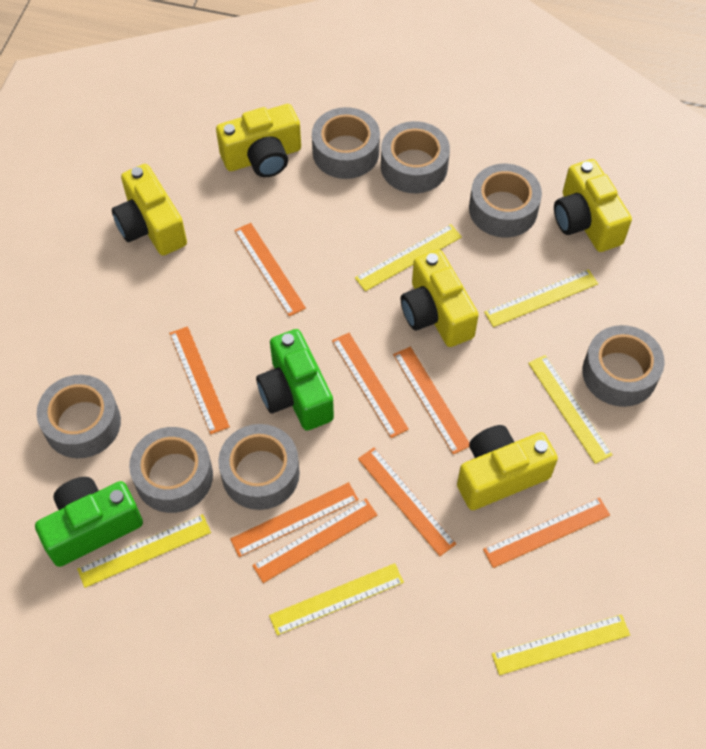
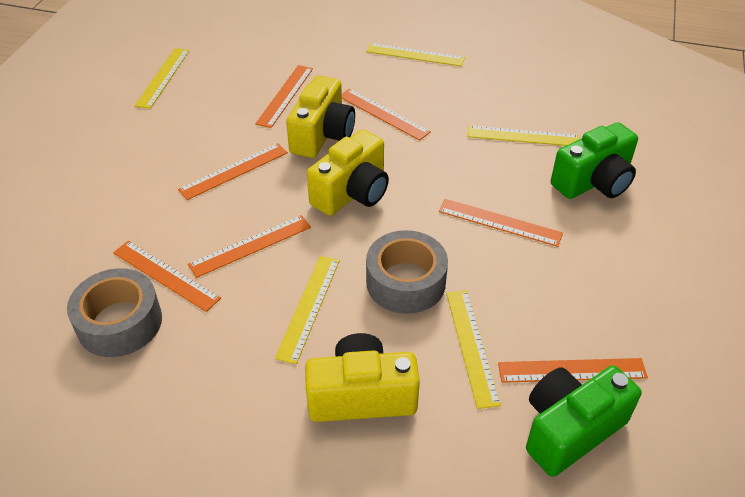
grey tape: [37,375,121,458] [129,427,213,513] [218,424,300,510] [312,107,380,179] [381,121,450,193] [469,164,542,238] [582,325,665,407] = 7 -> [67,268,162,357] [366,230,448,314] = 2
orange ruler: [169,326,230,434] [230,482,359,557] [234,223,306,316] [252,499,377,583] [332,333,409,438] [358,447,456,556] [393,347,469,454] [483,497,610,568] = 8 -> [113,241,221,312] [178,143,288,200] [188,215,311,278] [255,65,313,128] [342,89,431,141] [439,199,563,247] [498,358,648,383] = 7
yellow camera: [112,164,187,256] [216,104,301,177] [401,250,479,347] [457,425,558,510] [554,159,632,252] = 5 -> [286,75,355,158] [305,333,420,422] [307,129,389,216] = 3
yellow ruler: [77,514,211,588] [269,563,404,636] [355,224,462,291] [484,269,598,327] [492,614,630,675] [528,355,613,464] = 6 -> [135,48,190,109] [275,256,340,364] [366,43,465,67] [446,290,501,409] [468,125,579,146] = 5

